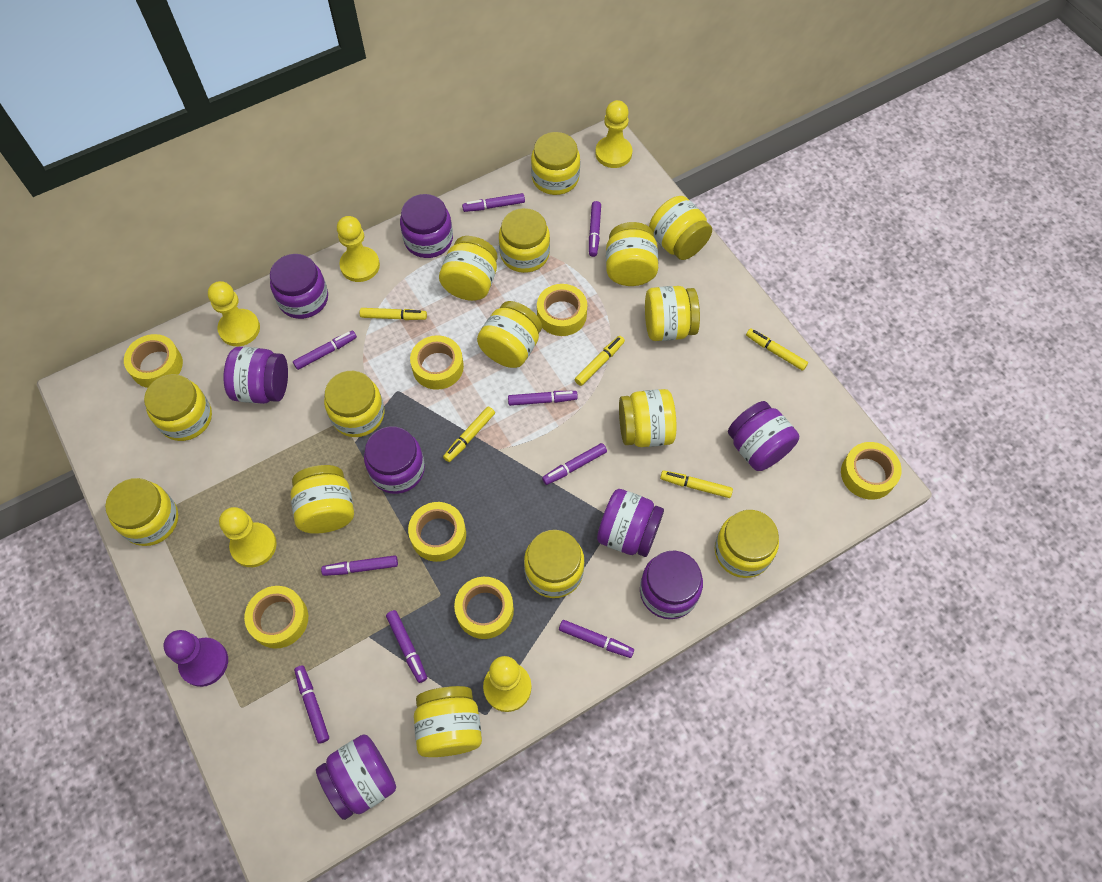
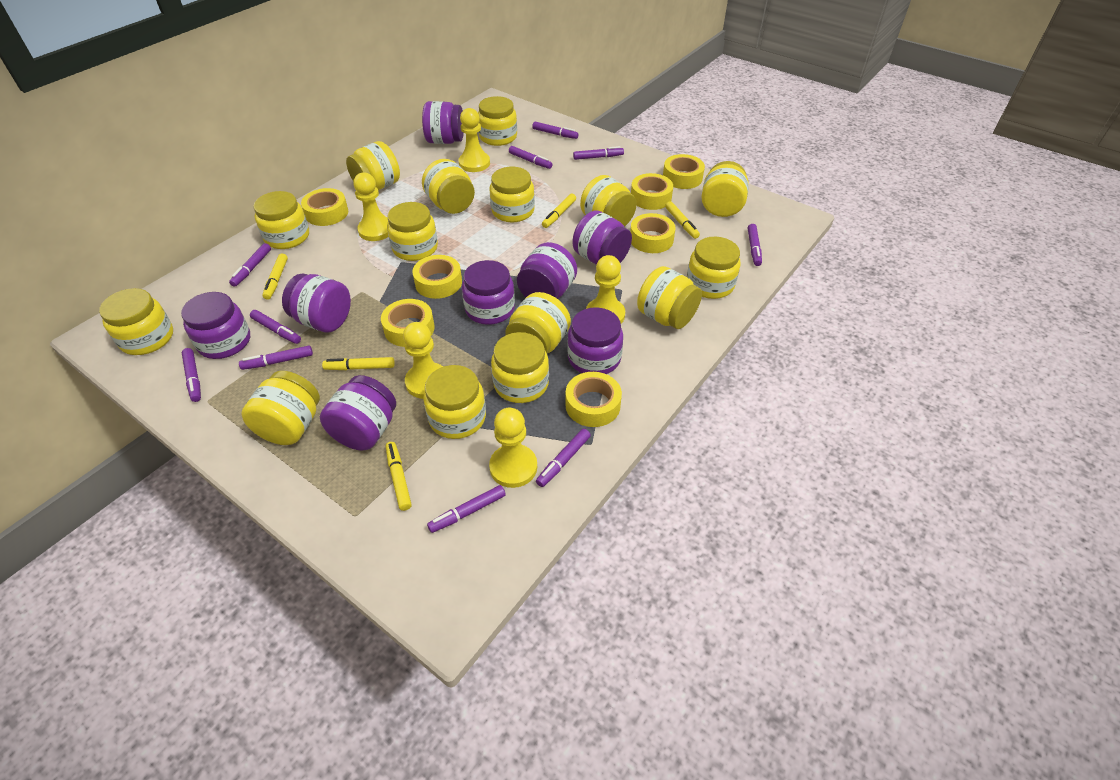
purple marker: [293,330,357,370] [294,665,329,744] [321,555,398,576] [386,610,427,683] [462,193,525,212] [508,391,578,406] [542,443,607,485] [559,620,634,658] [589,201,601,257] = 9 -> [182,348,201,402] [229,243,271,287] [239,345,313,370] [250,310,301,344] [427,485,506,533] [509,146,553,169] [532,122,579,139] [536,429,591,487] [573,146,624,160] [748,224,762,266] = 10
purple pawn: [163,630,228,687] = 1 -> none = 0

